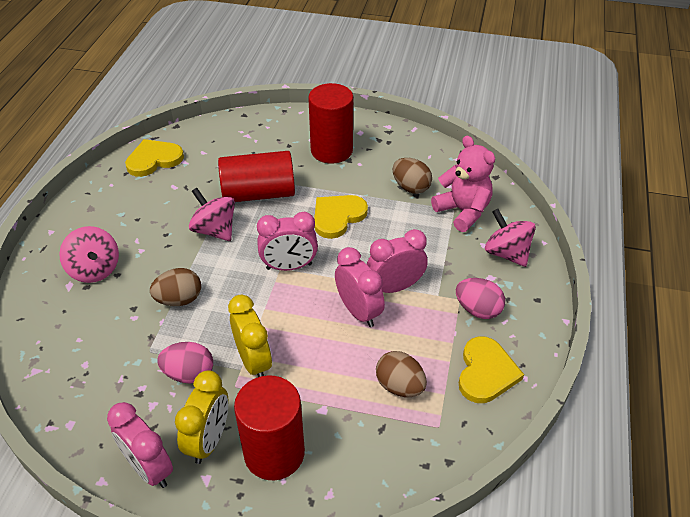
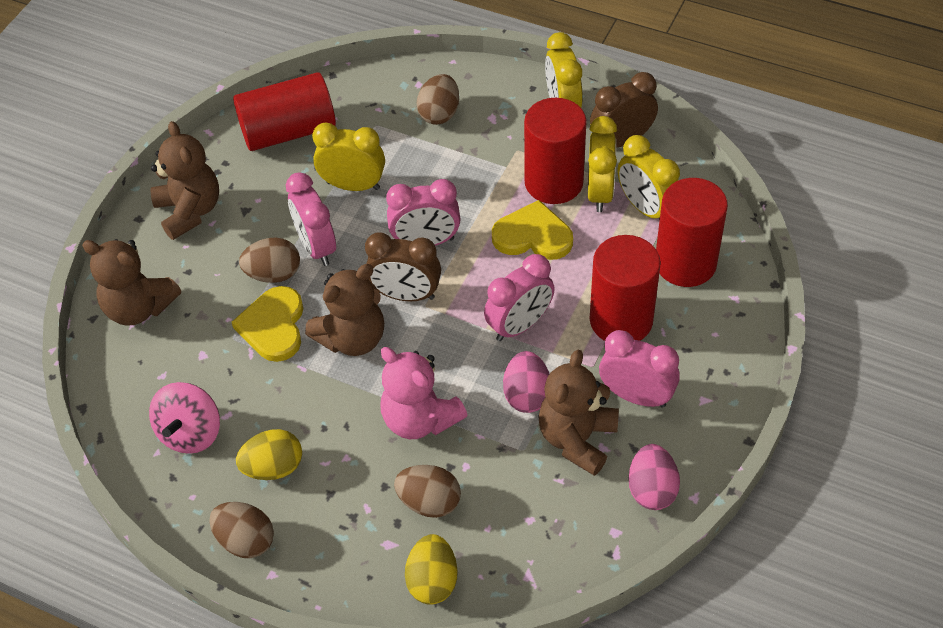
brown clock: none = 0 -> [365,232,441,301] [590,72,658,148] = 2
brown egg: [150,268,201,306] [376,351,427,397] [392,158,432,194] = 3 -> [209,502,274,558] [239,237,300,283] [394,465,461,518] [417,74,459,125] = 4
brown teddy bear: none = 0 -> [82,239,181,326] [151,121,219,240] [305,264,384,356] [538,350,619,476] = 4
pink spinning top: [59,226,119,283] [189,188,235,241] [485,209,536,267] = 3 -> [149,382,220,454] = 1
red cylinder: [218,151,295,202] [234,376,305,480] [308,83,353,164] = 3 -> [233,72,336,151] [524,98,587,204] [590,235,661,341] [656,178,728,287] = 4
yellow clock: [175,370,228,464] [228,295,272,377] = 2 -> [312,122,385,191] [545,32,583,108] [588,116,617,212] [618,135,680,220] = 4
yellow egg: none = 0 -> [236,429,302,480] [405,534,458,605] = 2
yellow heart: [125,139,184,177] [314,195,368,239] [459,336,524,403] = 3 -> [232,286,303,362] [492,200,573,260] = 2

